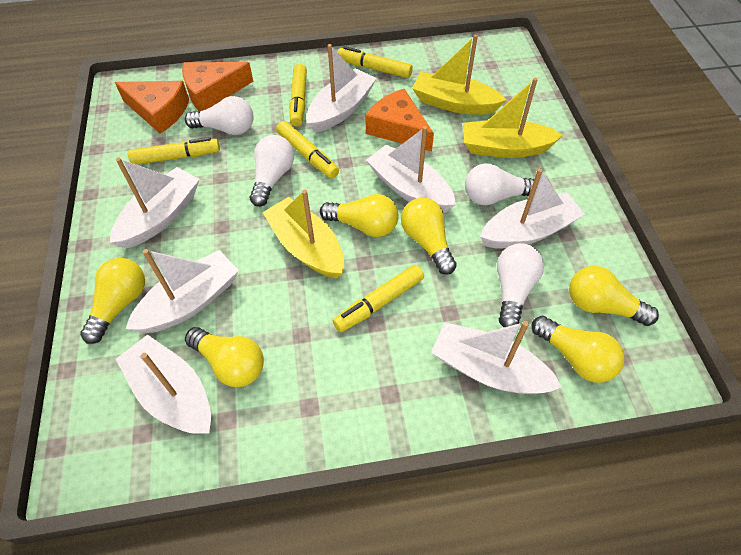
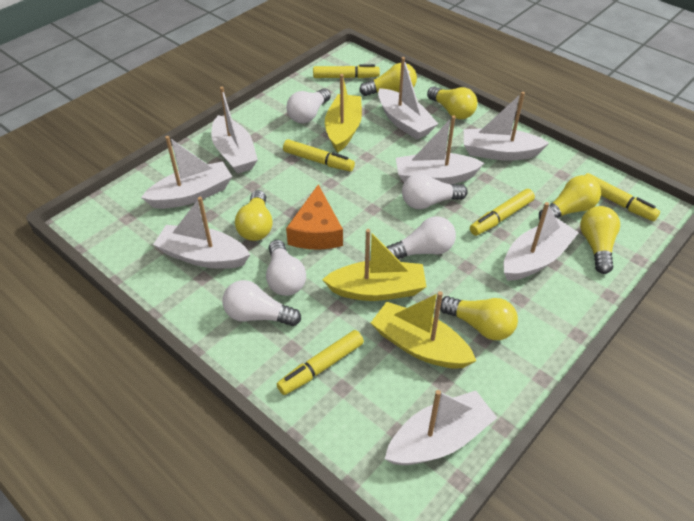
orange cheese: [115,81,189,134] [182,62,253,111] [365,89,434,152] = 3 -> [286,184,343,250] = 1
white boat: [110,157,200,249] [116,335,211,434] [126,249,239,333] [307,44,377,133] [366,126,456,213] [431,321,562,394] [480,168,585,249] = 7 -> [141,136,232,209] [153,197,250,269] [211,87,258,174] [378,57,438,140] [385,390,497,465] [396,115,484,184] [464,92,549,161] [504,202,579,281] = 8
white light bulb: [185,96,253,135] [250,135,294,207] [465,164,534,205] [497,243,544,327] = 4 -> [222,280,301,326] [266,240,306,296] [287,88,331,123] [386,216,456,260] [402,173,468,209] = 5

